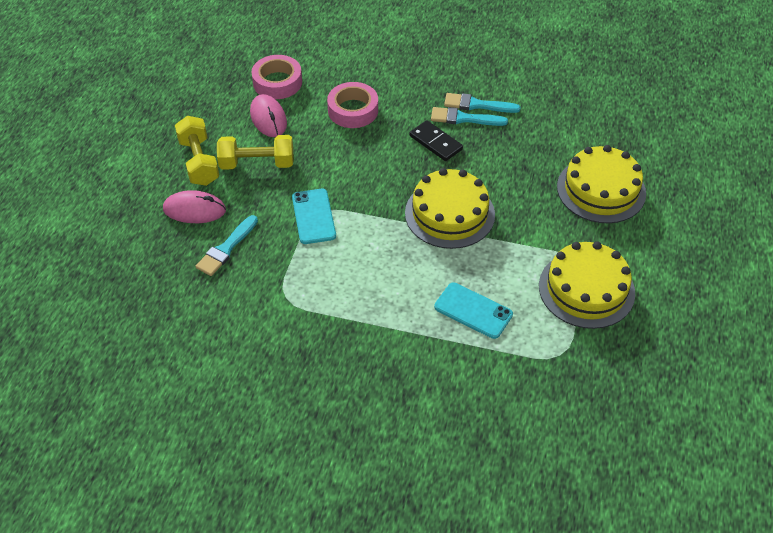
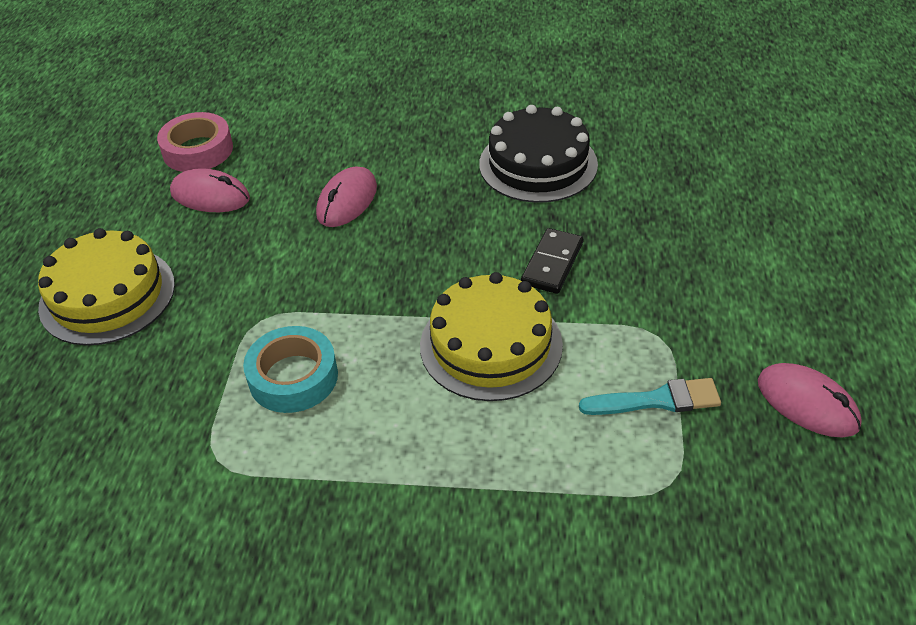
black cake: none = 0 -> [479,105,598,203] = 1
pink mouse: [163,190,226,223] [250,94,287,137] = 2 -> [170,169,250,212] [316,167,377,227] [758,363,862,437] = 3
pink tape: [251,55,302,99] [327,82,378,128] = 2 -> [157,112,233,172] = 1
turquoise brush: [195,215,258,276] [431,107,508,126] [444,93,520,113] = 3 -> [579,378,721,415] = 1
turquoise phone: [292,189,336,244] [434,283,513,339] = 2 -> none = 0
turquoise tape: none = 0 -> [243,326,338,413] = 1
yellow cake: [405,168,495,249] [539,242,635,329] [557,145,646,223] = 3 -> [38,228,175,346] [420,272,563,401] = 2
yellow dumbbell: [175,116,219,186] [217,135,294,170] = 2 -> none = 0

